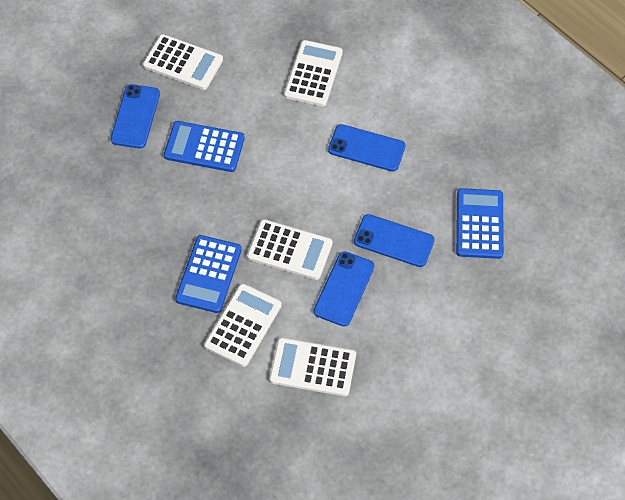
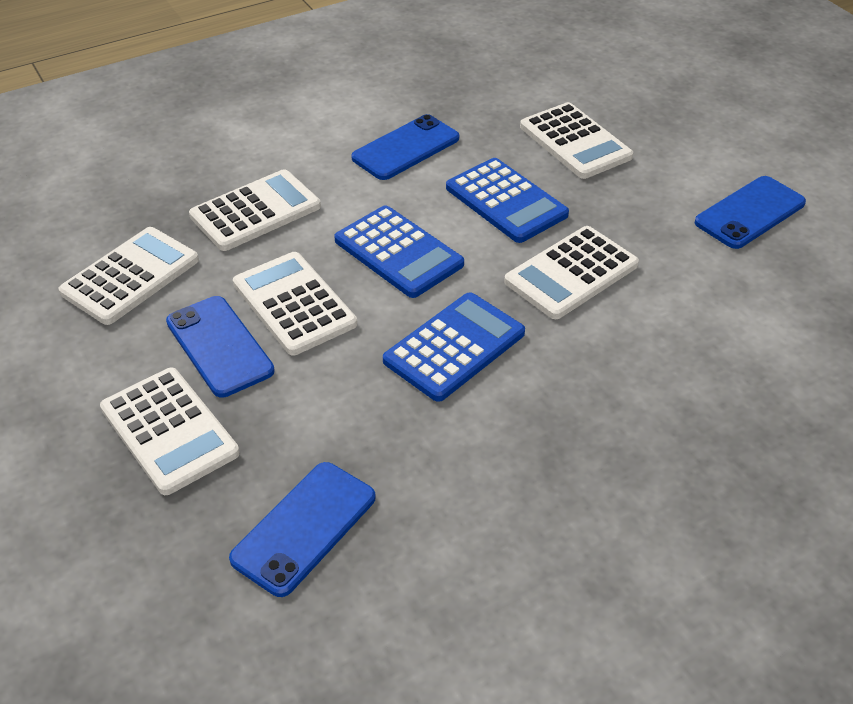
white calculator: [143,34,223,90] [204,284,282,367] [247,219,333,280] [269,338,356,396] [284,40,343,106] = 5 -> [58,227,199,325] [100,368,240,495] [189,169,321,251] [233,252,357,355] [504,226,639,319] [520,102,633,179] = 6

